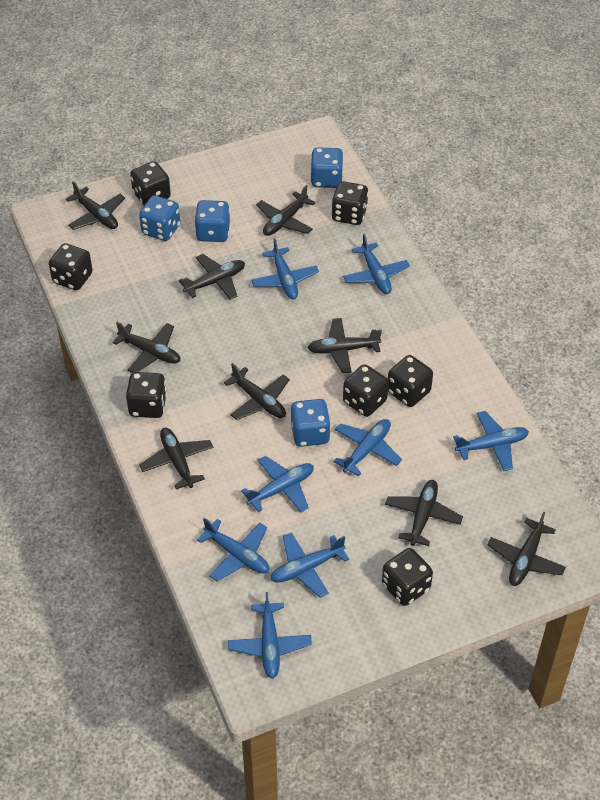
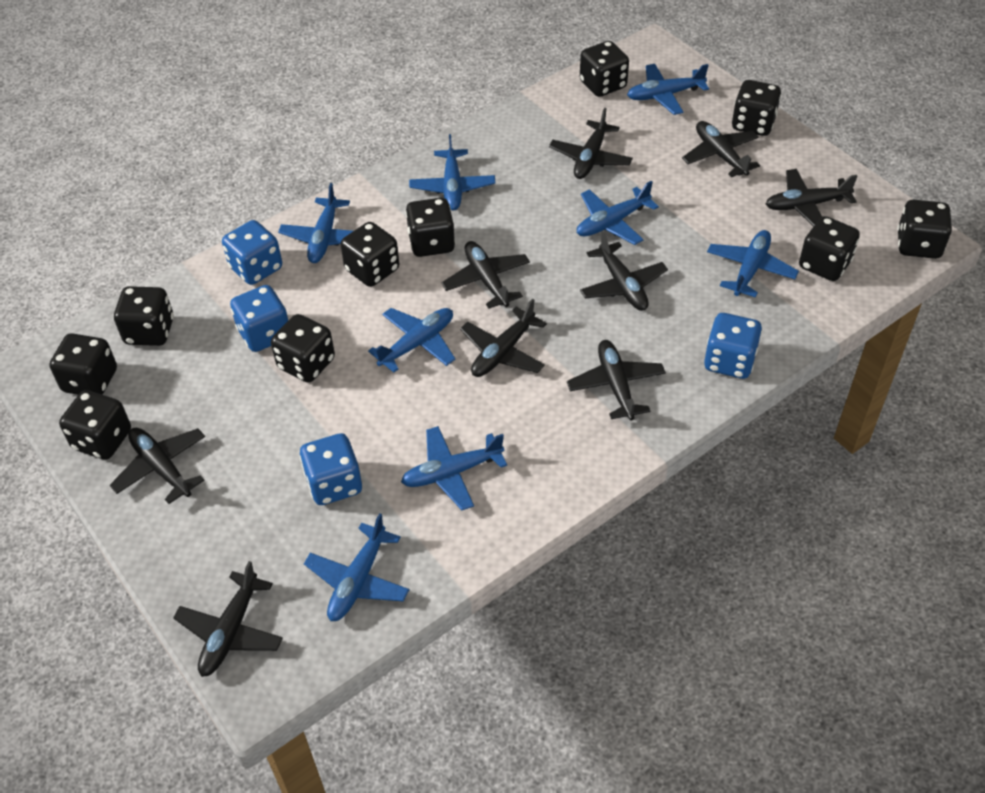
black dice: [49,243,92,290] [126,372,167,418] [130,161,171,205] [332,181,368,225] [343,364,389,417] [382,548,433,606] [388,355,433,407] = 7 -> [49,333,117,395] [59,390,131,460] [114,286,174,346] [271,314,335,383] [340,222,399,287] [406,198,455,257] [580,41,629,97] [732,80,781,136] [799,216,860,281] [897,200,952,259] = 10

